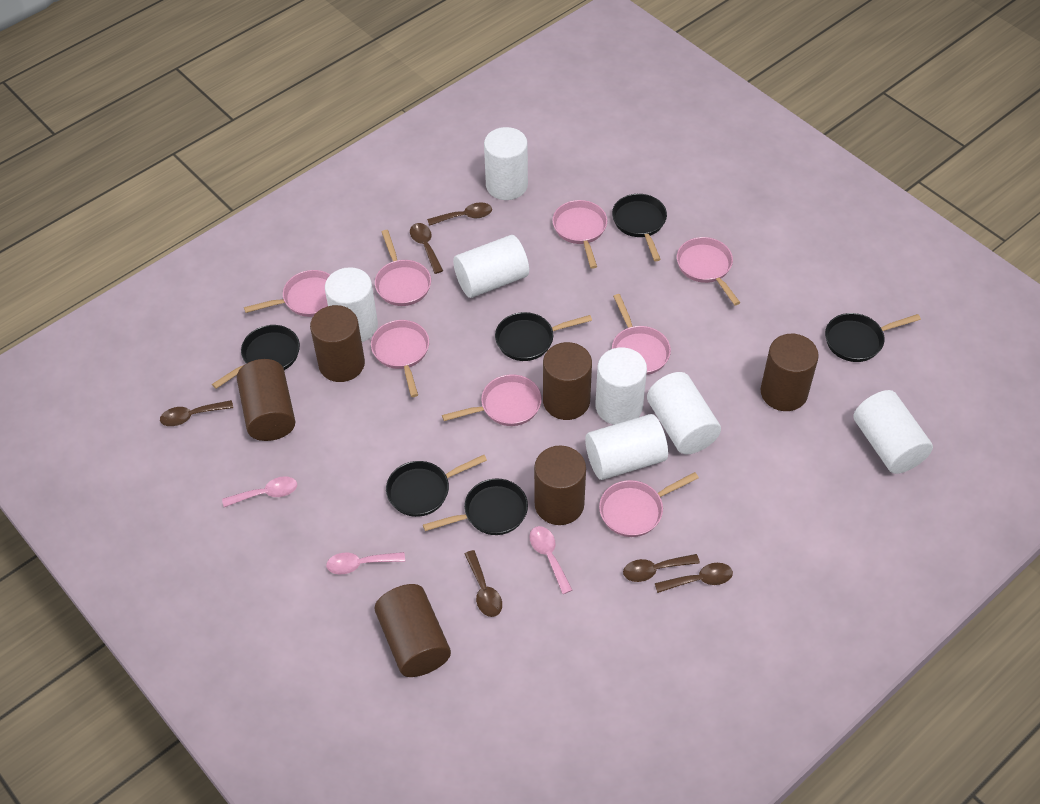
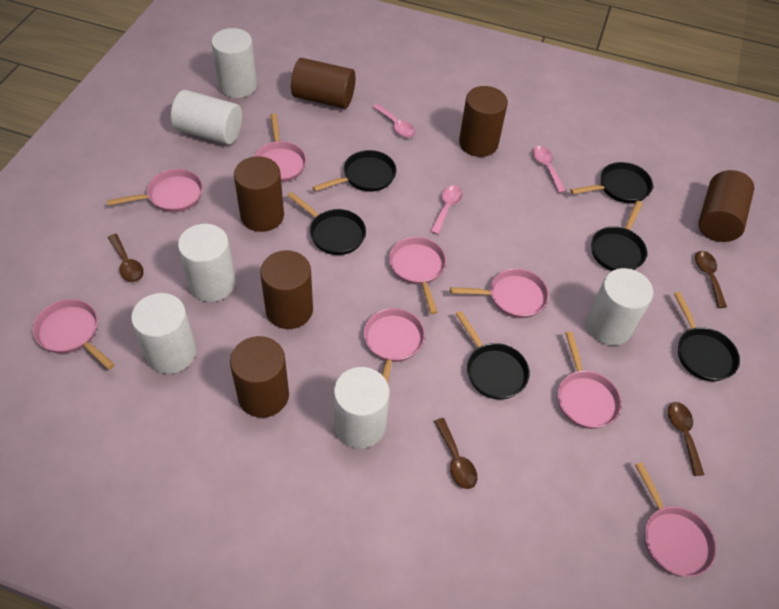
brown spoon: [160,400,233,426] [410,223,443,274] [427,202,492,226] [465,550,502,617] [623,554,700,582] [655,563,733,593] = 6 -> [108,234,144,282] [434,418,477,489] [668,402,704,476] [695,251,727,308] = 4
white cylinder: [325,267,378,342] [453,235,529,298] [484,127,528,200] [585,414,668,480] [595,347,647,425] [647,372,721,454] [854,390,933,474] = 7 -> [131,293,196,374] [171,90,242,145] [178,224,236,302] [211,28,257,98] [334,367,389,448] [586,268,653,345] = 6

